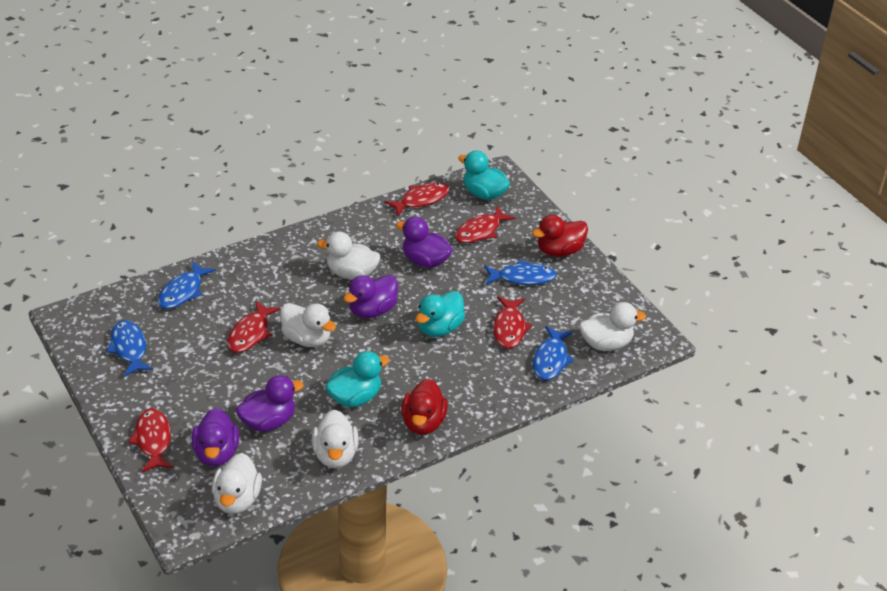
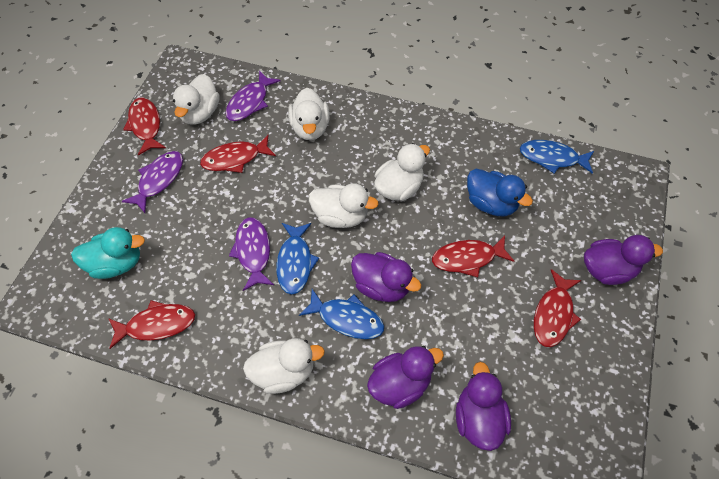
blue duck: none = 0 -> [467,169,533,216] = 1
blue fish: [107,320,153,377] [158,261,216,309] [484,260,557,285] [533,326,574,380] = 4 -> [276,223,319,294] [299,289,384,339] [520,140,594,174] = 3
purple fish: none = 0 -> [122,151,183,213] [226,70,281,121] [229,217,274,291] = 3
red duck: [401,379,448,435] [532,215,588,257] = 2 -> none = 0
turquoise duck: [325,351,390,407] [416,291,465,337] [458,150,510,200] = 3 -> [71,227,145,279] = 1

